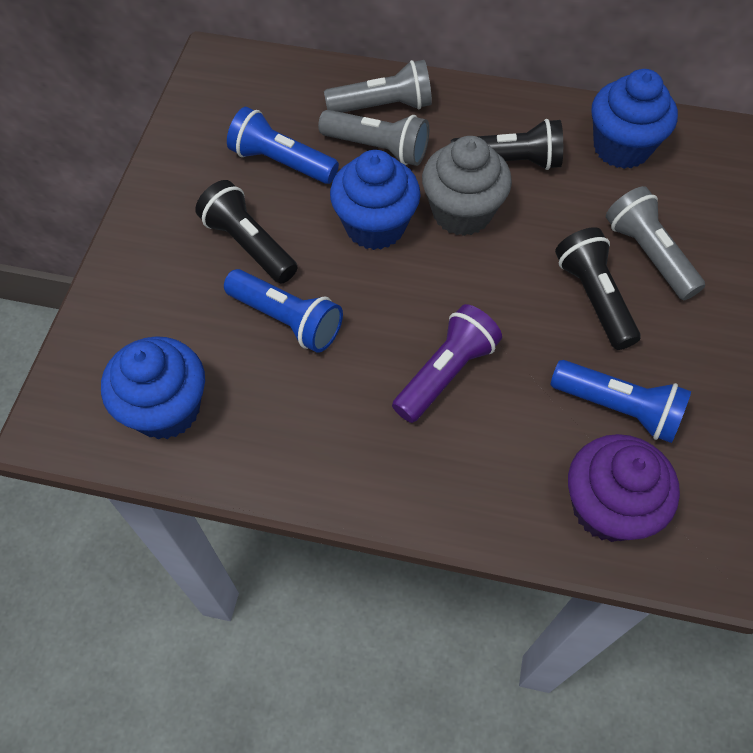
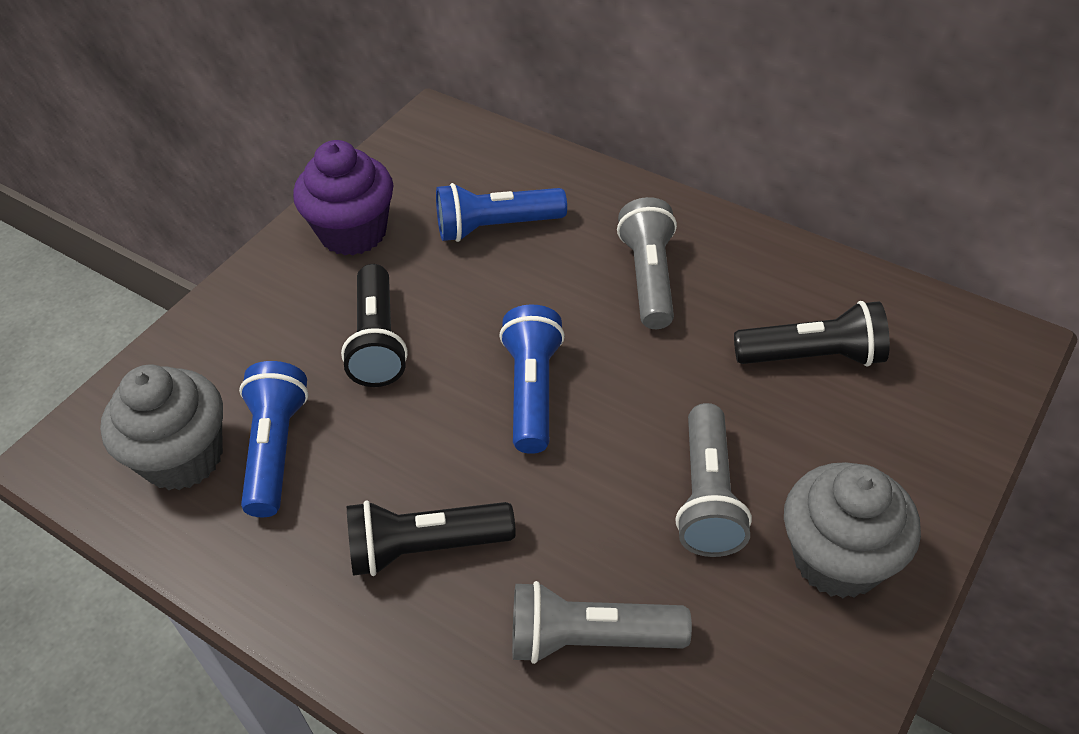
blue cupcake: [101,336,205,439] [330,150,421,250] [592,69,678,169] = 3 -> none = 0
grey cupcake: [422,136,512,236] = 1 -> [100,365,223,490] [784,462,921,598] = 2
purple flashlight: [392,304,502,423] = 1 -> none = 0

